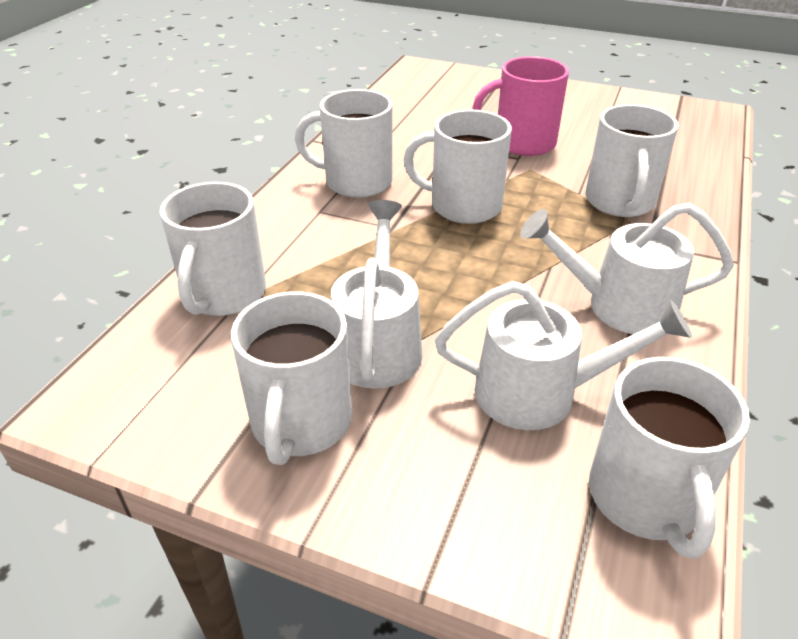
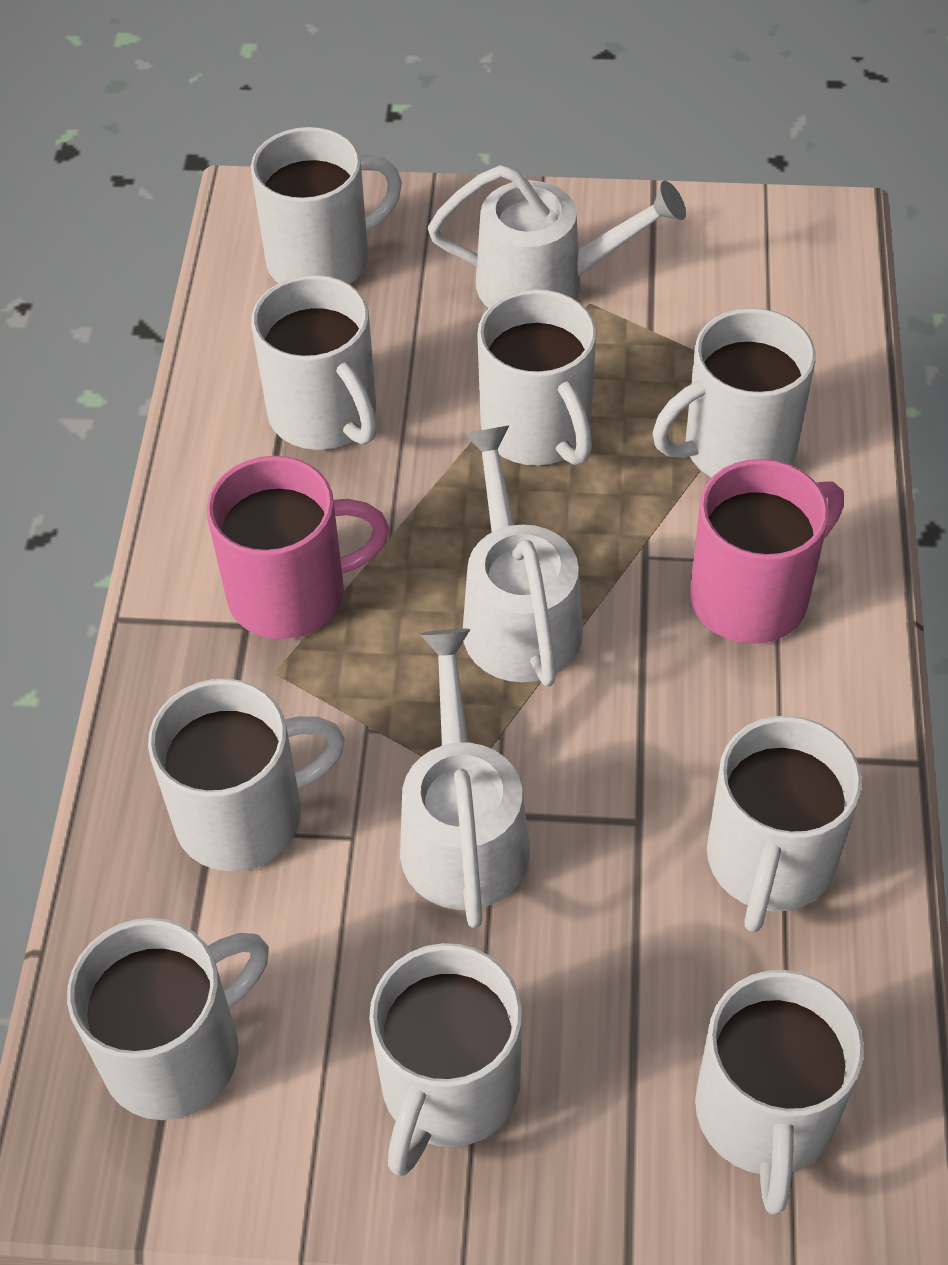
pink mug: [472,56,569,156] = 1 -> [207,456,389,639] [690,459,844,644] = 2
white mug: [160,182,266,316] [231,292,352,465] [295,89,393,198] [403,109,512,224] [586,104,679,217] [589,357,750,559] = 6 -> [67,918,269,1120] [148,678,345,871] [251,127,402,284] [251,275,377,450] [369,943,522,1176] [477,289,597,465] [653,308,816,477] [695,970,864,1215] [707,716,862,932] = 9

